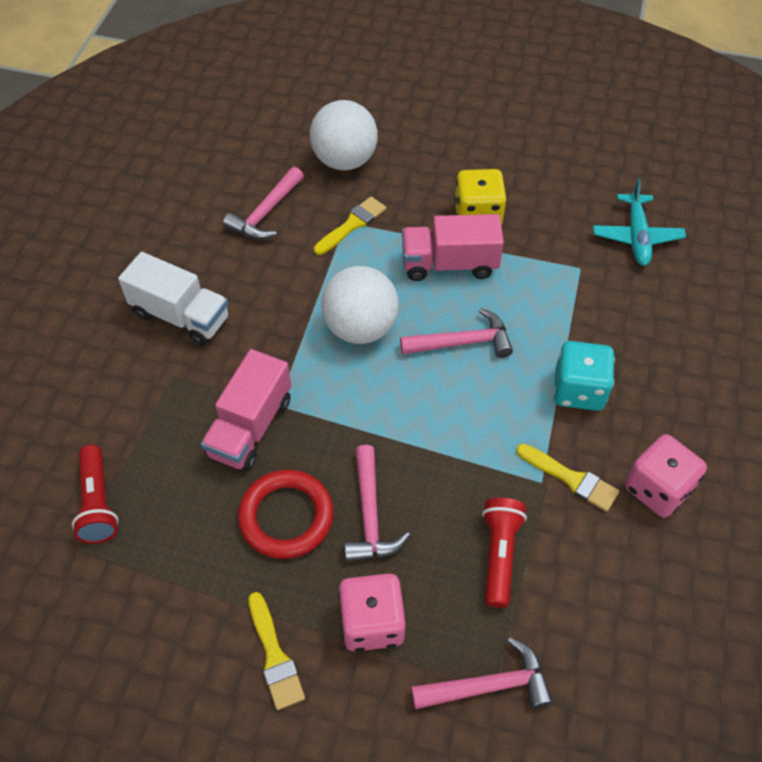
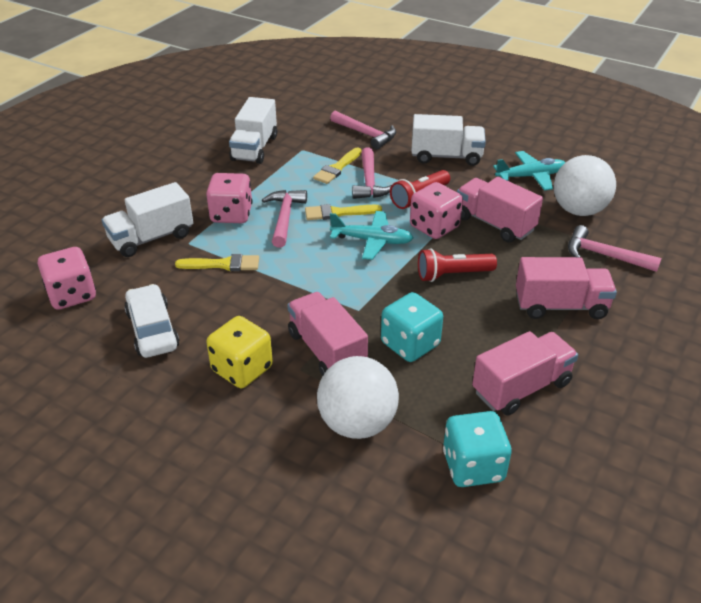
pink dice: [338,573,406,652] [625,434,707,518] = 2 -> [38,247,96,310] [206,173,252,223] [410,182,463,239] = 3
pink truck: [201,349,291,471] [402,214,504,281] = 2 -> [287,292,368,376] [457,177,543,243] [472,331,578,415] [516,257,617,319] = 4
red ring: [238,470,334,559] = 1 -> none = 0
turquoise dice: [553,341,615,411] = 1 -> [381,292,443,362] [443,411,512,487] = 2
turquoise plane: [593,179,686,266] = 1 -> [330,211,413,260] [493,151,565,191] = 2
white car: none = 0 -> [124,284,179,358] = 1
white truck: [118,252,229,346] = 1 -> [102,182,193,257] [229,97,277,164] [411,114,486,166] = 3

